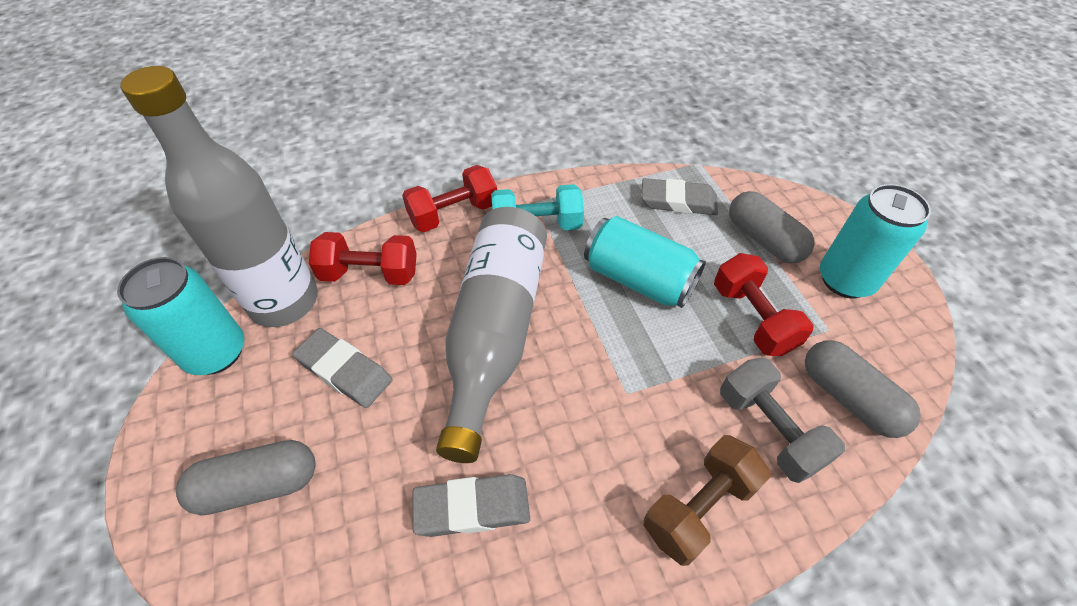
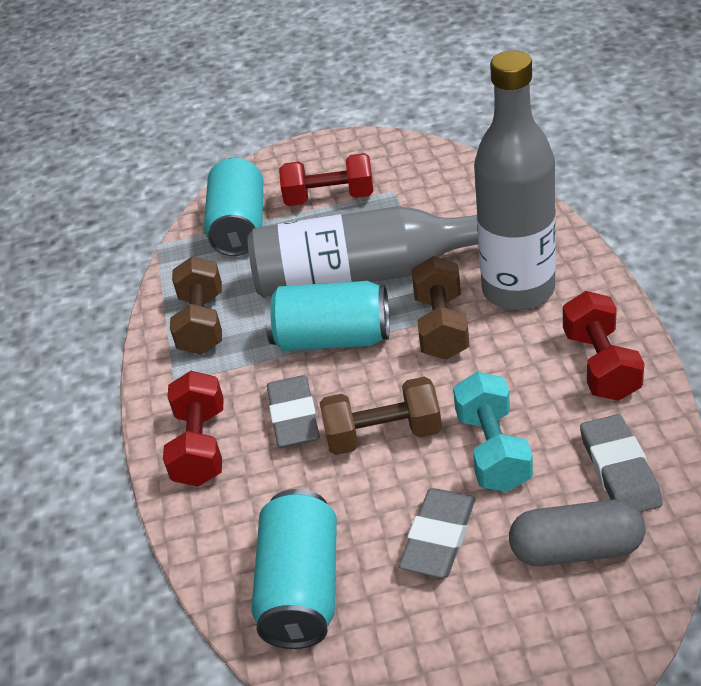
brown dumbbell: [644,435,771,566] = 1 -> [170,256,222,355] [320,377,442,455] [411,256,469,360] = 3
grey capsule: [176,440,316,515] [729,191,815,264] [805,340,921,438] = 3 -> [509,500,646,566] = 1
grey dumbbell: [720,358,845,483] = 1 -> none = 0

